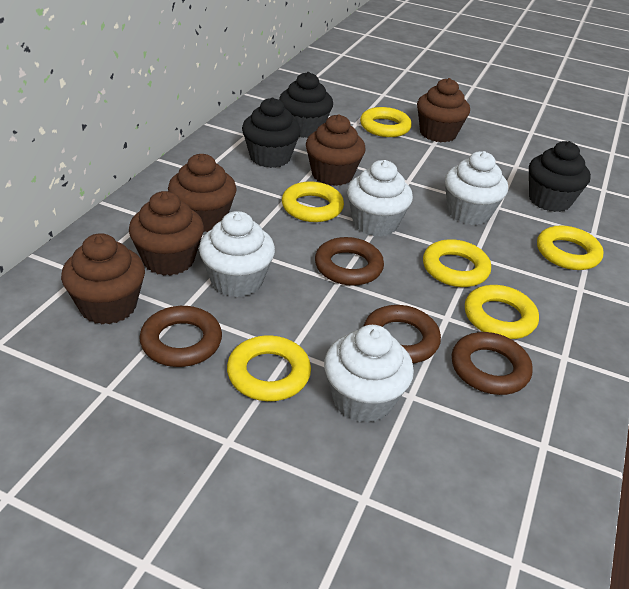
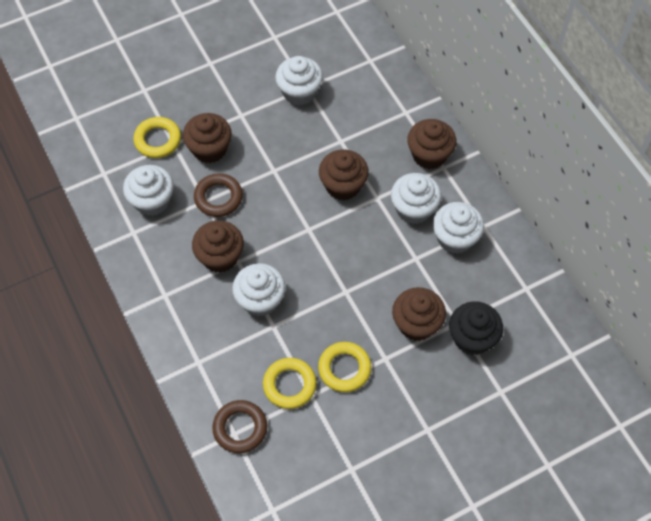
black cupcake: [242,98,301,168] [279,72,333,138] [529,141,591,212] = 3 -> [449,301,503,355] = 1
brown ring: [139,306,222,367] [315,237,384,286] [364,305,441,363] [452,332,533,395] = 4 -> [194,173,243,217] [212,400,267,453] = 2
white cupcake: [199,211,275,297] [324,325,414,423] [347,160,413,237] [445,151,508,225] = 4 -> [123,165,174,216] [232,263,286,316] [275,56,323,106] [391,173,441,224] [433,202,484,254] = 5
yellow ring: [227,335,311,401] [282,181,344,222] [360,107,412,137] [423,239,491,287] [465,285,539,339] [537,225,604,270] = 6 -> [134,117,181,158] [263,358,317,409] [318,342,372,392] = 3

